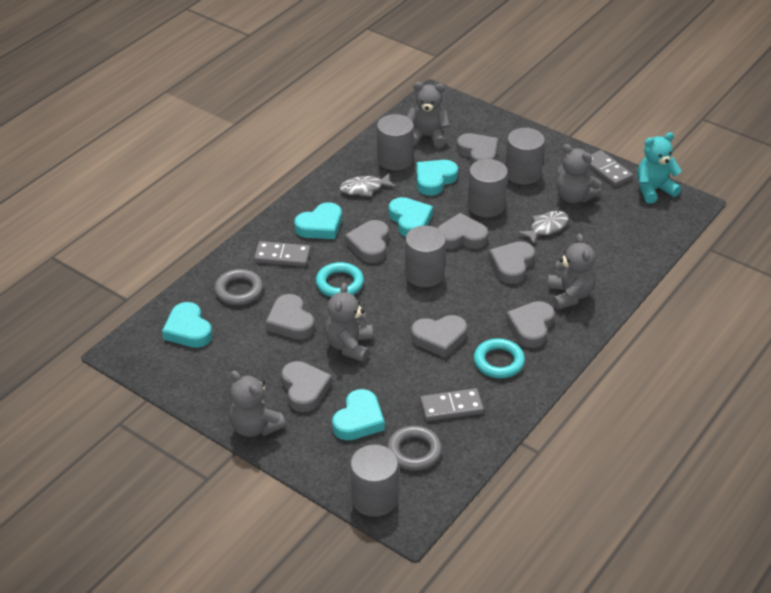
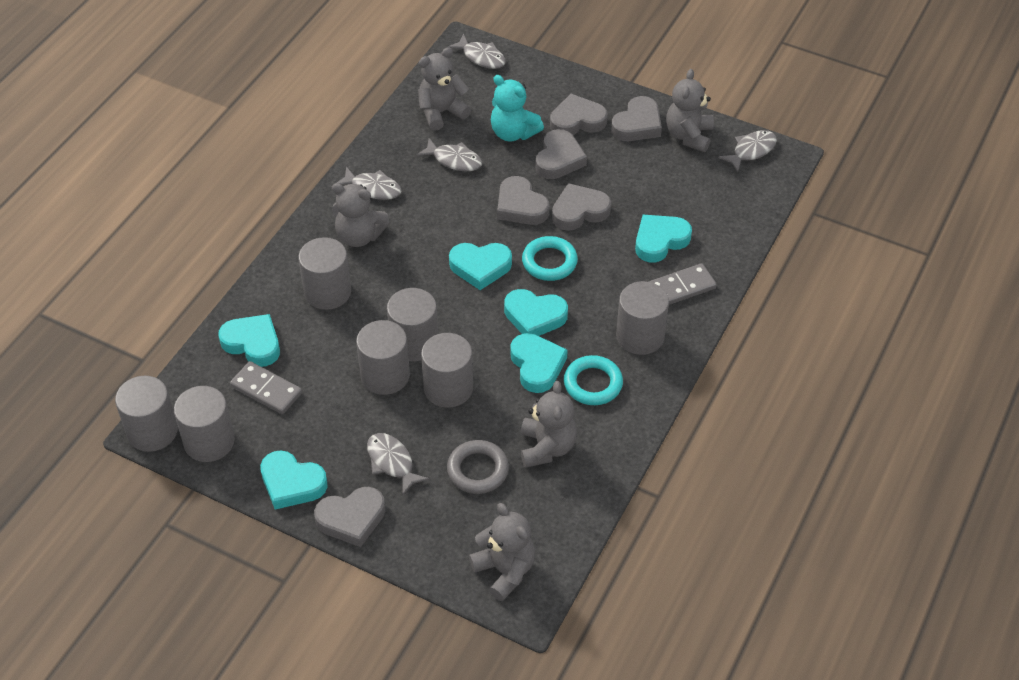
grey cylinder: [350,444,399,517] [377,114,414,171] [405,226,446,287] [468,159,508,217] [505,128,545,185] = 5 -> [115,376,178,452] [174,386,235,462] [298,237,351,310] [356,320,410,395] [387,288,438,361] [421,333,473,408] [616,281,669,355] = 7
grey domino: [254,241,310,266] [420,388,484,421] [590,150,633,187] = 3 -> [230,361,302,414] [649,263,717,305] = 2
grey fish: [340,173,396,197] [517,211,568,245] = 2 -> [337,167,401,200] [367,433,429,495] [416,138,482,171] [447,34,506,69] [718,130,777,172] = 5
grey heart: [265,294,315,340] [281,361,332,412] [345,220,389,263] [411,315,467,358] [437,213,488,249] [457,133,498,165] [488,241,535,284] [506,301,555,348] = 8 -> [314,487,385,547] [497,176,549,225] [535,129,587,179] [550,94,608,135] [552,183,611,231] [611,96,662,141] = 6
grey ring: [214,269,263,305] [387,426,442,471] = 2 -> [447,440,509,494] = 1
turquoise heart: [162,302,212,348] [294,202,342,239] [332,389,385,440] [389,197,433,237] [416,160,458,196] = 5 -> [218,314,280,367] [260,450,328,510] [449,243,512,290] [504,289,568,336] [510,333,568,393] [635,215,692,262] = 6

